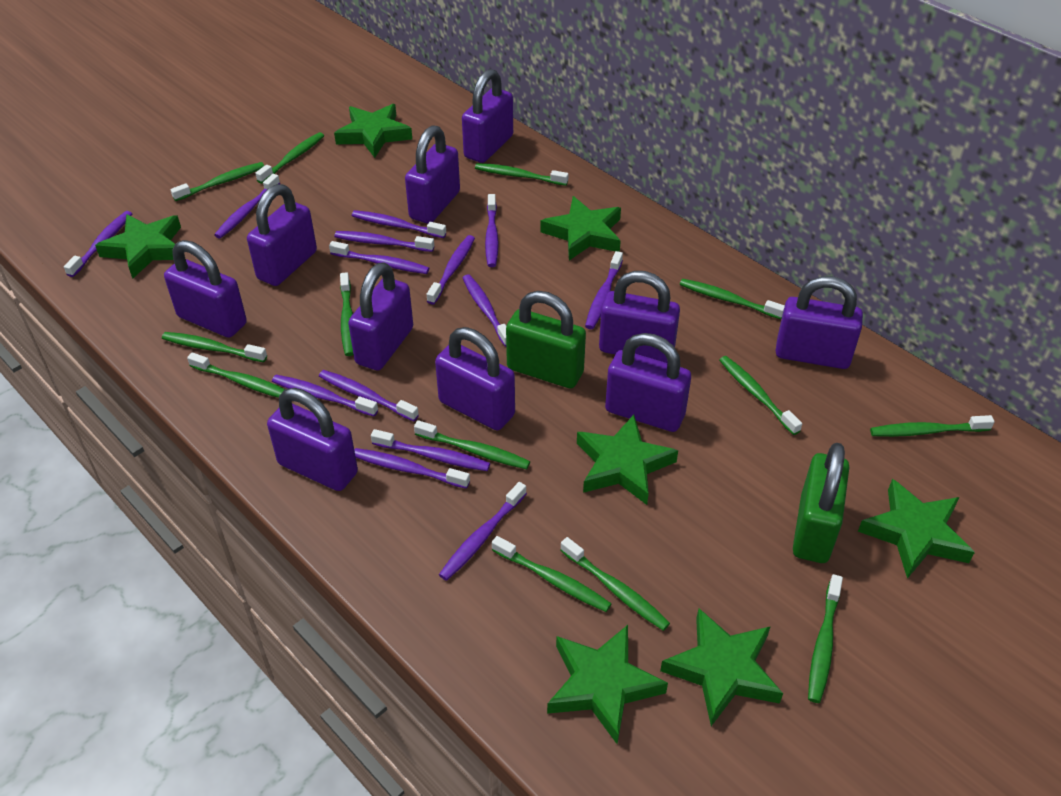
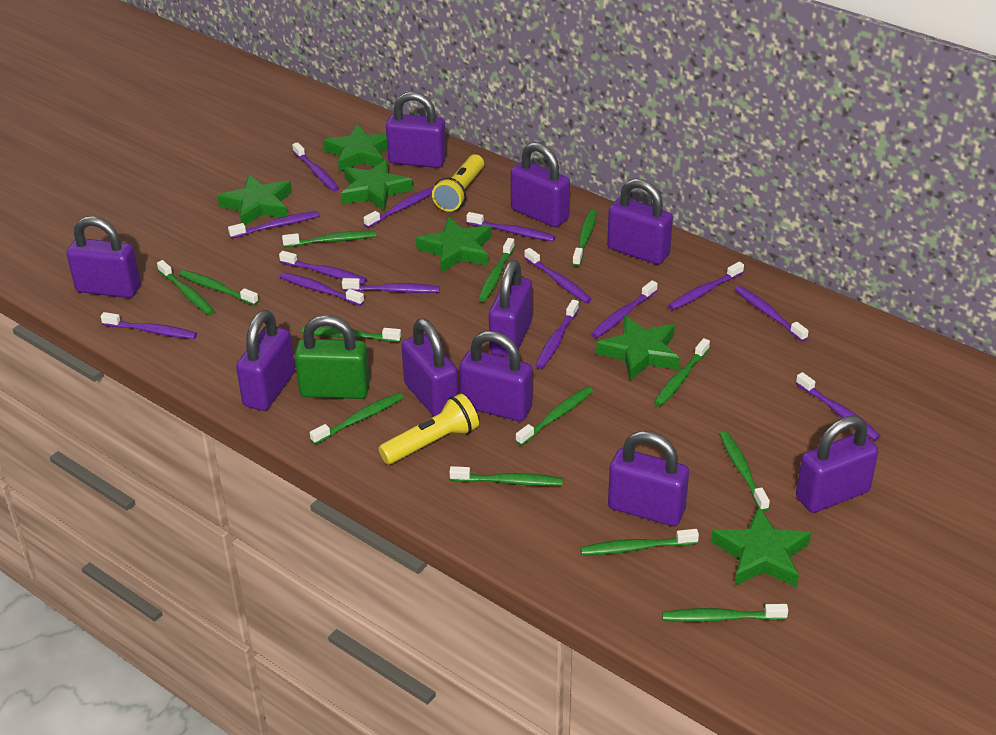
green padlock: [506,291,586,388] [793,443,849,563] = 2 -> [295,315,370,399] = 1
green star: [95,214,181,278] [334,104,412,158] [540,196,621,260] [547,625,668,744] [577,415,678,505] [660,608,783,726] [858,479,975,579] = 7 -> [217,174,292,225] [323,124,387,172] [341,160,413,211] [416,217,492,273] [596,315,680,381] [711,506,811,587] = 6
yellow flashlight: none = 0 -> [378,393,479,464] [432,154,484,212] = 2

